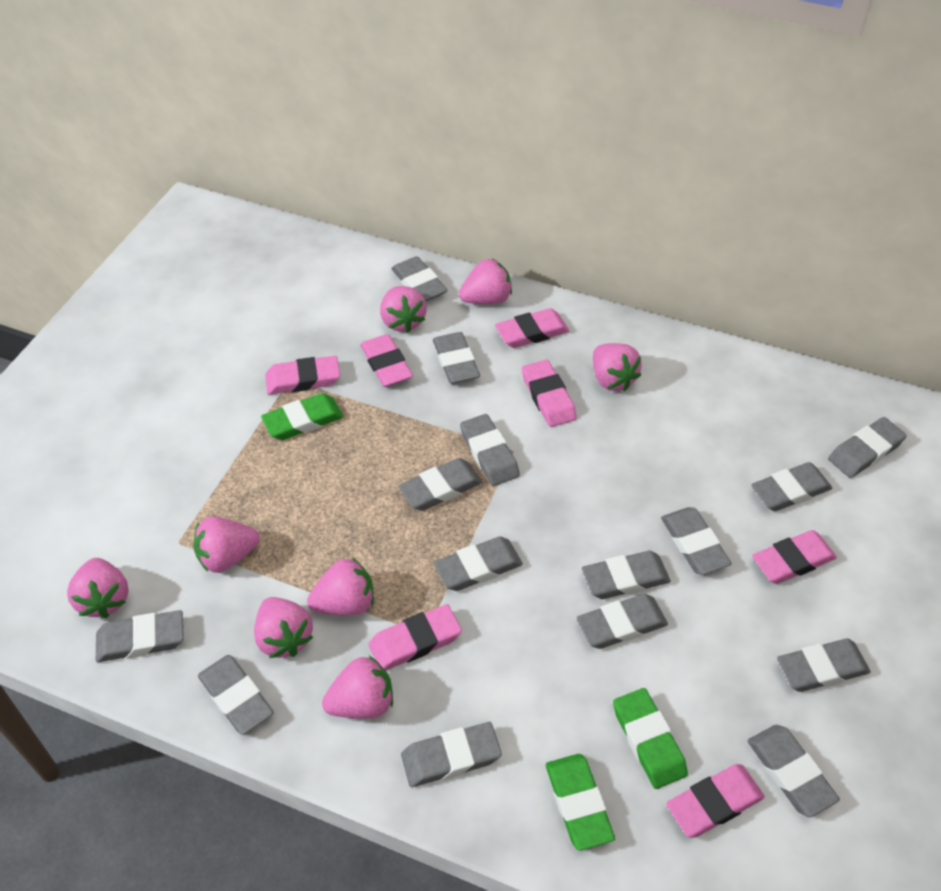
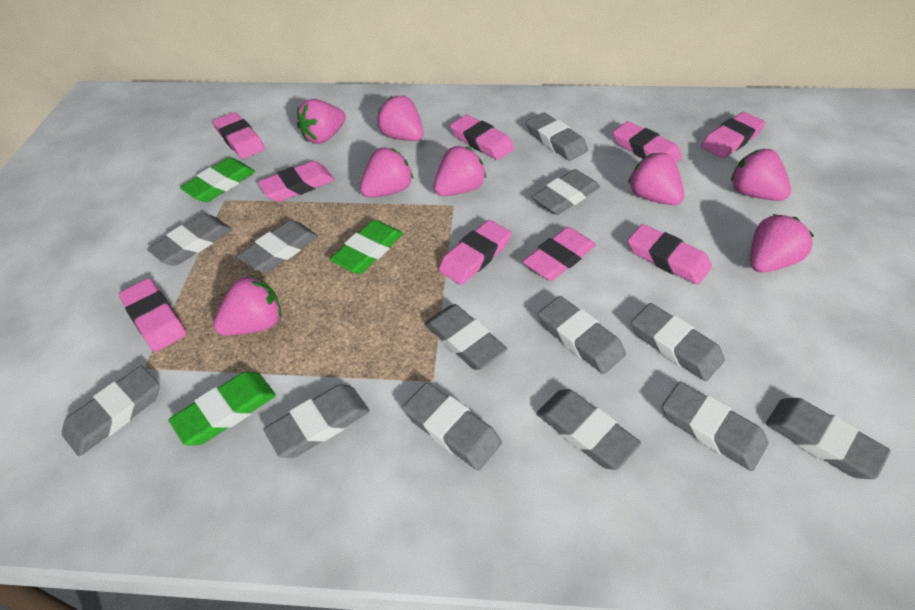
grey eraser: [96,610,184,662] [198,655,274,735] [391,256,448,302] [398,458,482,511] [401,722,502,787] [433,332,480,384] [434,537,523,591] [460,414,520,486] [577,594,668,649] [582,551,671,599] [661,507,732,575] [748,725,840,817] [751,462,832,511] [777,639,871,692] [828,417,907,478] = 15 -> [62,366,160,456] [147,214,232,266] [237,220,318,273] [263,384,369,458] [403,382,502,471] [425,304,507,370] [526,112,588,161] [532,169,600,215] [536,389,641,470] [538,296,626,374] [631,303,725,381] [662,382,768,471] [766,398,891,479] = 13
pink eraser: [265,356,340,395] [360,334,413,387] [369,604,462,671] [495,308,569,348] [522,360,577,427] [666,764,765,838] [752,530,837,584] = 7 -> [119,278,186,352] [213,112,265,159] [258,161,335,202] [438,220,512,285] [450,115,515,160] [522,227,596,281] [613,121,682,163] [628,224,712,285] [701,112,766,158] = 9

